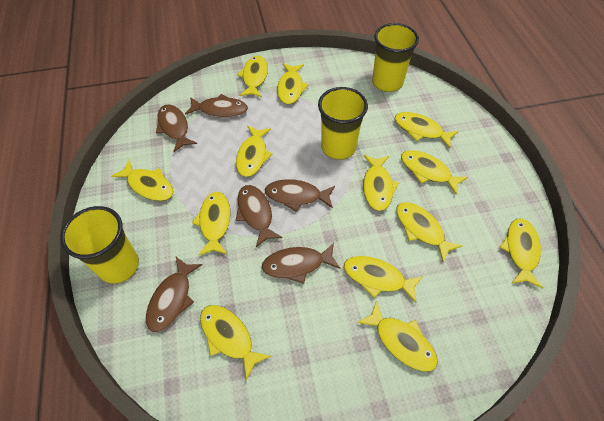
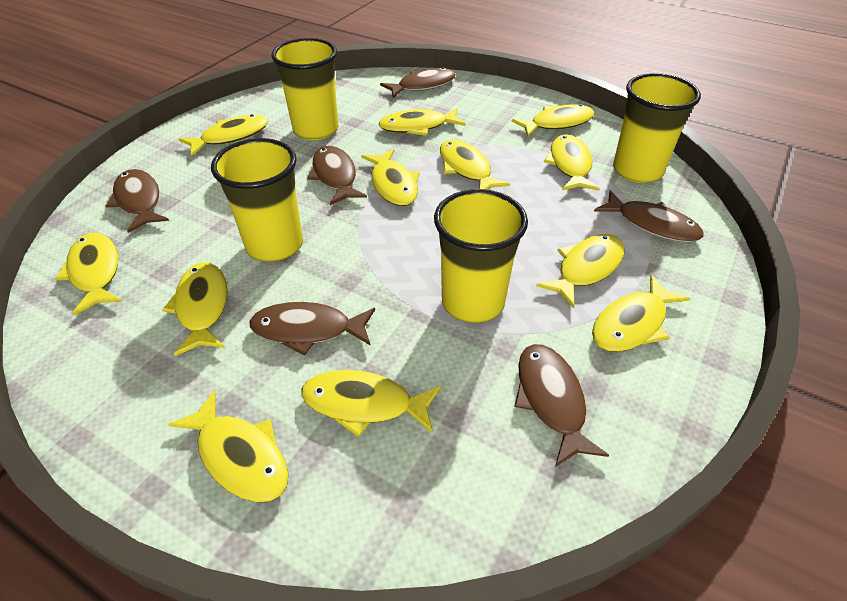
yellow cup: [60,206,139,284] [318,87,368,160] [372,23,419,92] = 3 -> [211,138,303,262] [271,38,338,140] [434,189,528,323] [613,73,701,183] = 4
yellow fish: [111,160,173,201] [192,192,230,256] [200,305,271,380] [236,126,272,177] [237,56,268,97] [277,63,309,104] [344,256,423,303] [357,301,438,372] [363,155,399,211] [395,112,459,148] [396,202,462,262] [401,150,468,195] [500,218,543,288] = 13 -> [55,233,122,316] [162,262,227,356] [168,391,289,502] [179,114,268,156] [301,370,441,437] [361,149,420,206] [379,108,466,136] [440,140,510,190] [512,104,594,137] [536,234,624,308] [544,134,600,191] [592,275,690,352] = 12

